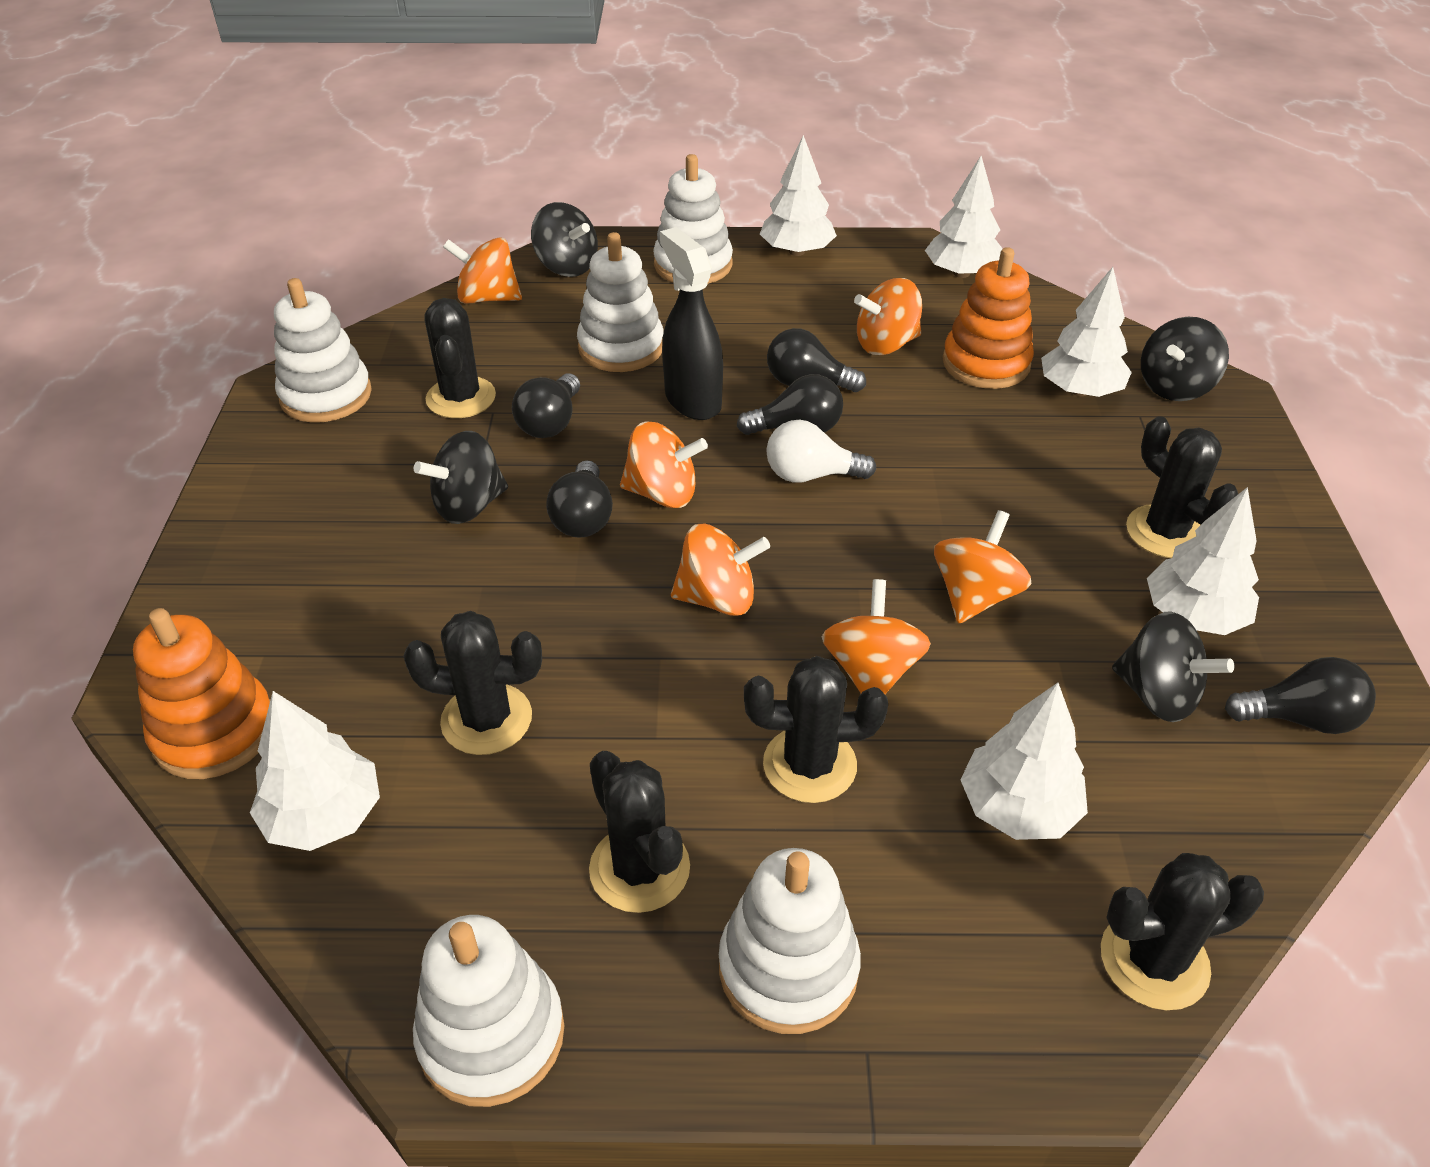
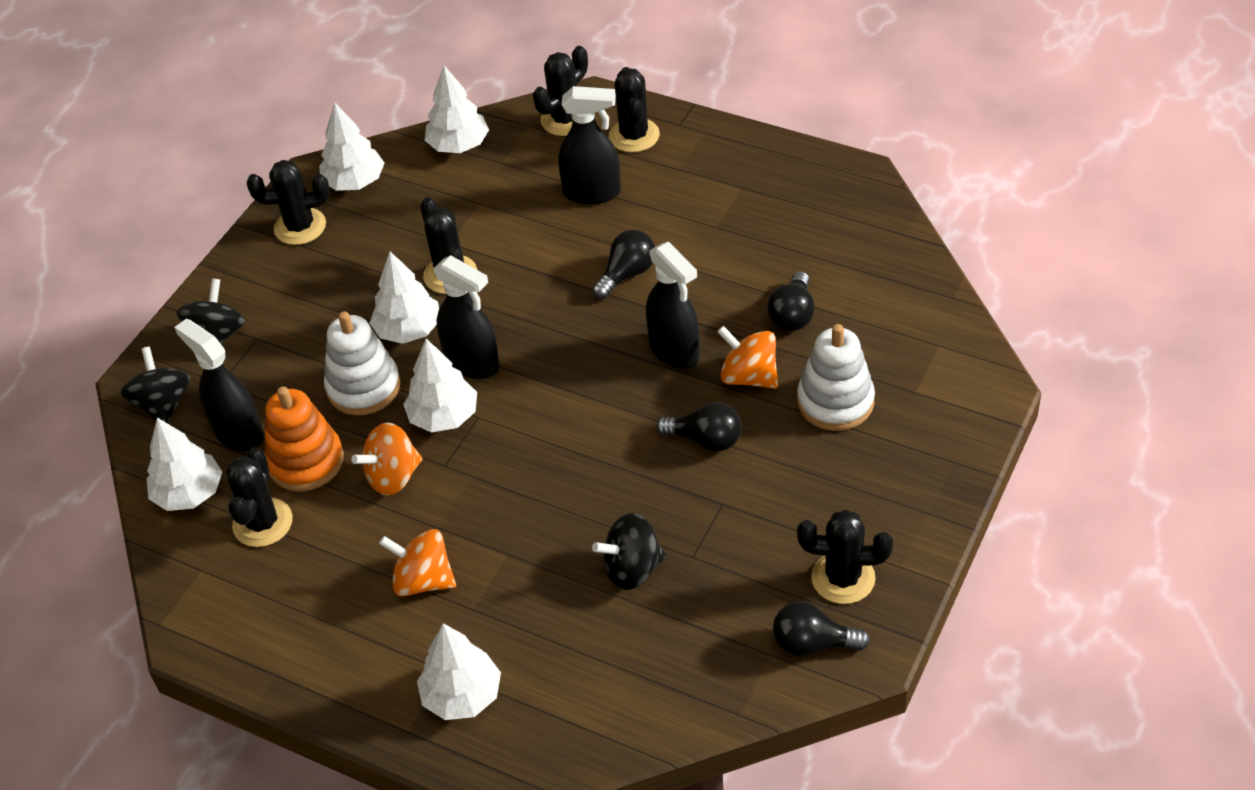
black light bulb: [512,374,580,438] [546,460,613,538] [737,374,843,435] [767,328,866,392] [1225,657,1376,734] = 5 -> [592,229,655,299] [656,402,742,452] [767,271,815,331] [773,602,870,657] = 4
black spinning top: [414,431,508,524] [531,202,598,277] [1112,611,1234,722] [1141,317,1229,401] = 4 -> [120,347,190,424] [177,278,245,344] [592,513,666,590] = 3
black spray bottle: [660,227,723,420] = 1 -> [174,319,264,451] [433,255,500,379] [558,86,621,204] [646,241,699,369] = 4
orange spinning top: [443,237,522,304] [620,421,708,508] [671,524,770,616] [822,579,931,694] [854,278,922,355] [934,510,1031,624] = 6 -> [352,422,422,496] [379,529,456,596] [717,326,778,389] = 3
orange stacking toy: [133,608,270,779] [942,247,1034,389] = 2 -> [265,386,344,492] = 1
white light bulb: [766,420,876,483] = 1 -> none = 0
white stacking toy: [274,278,372,423] [413,915,564,1107] [577,232,664,372] [653,154,733,284] [719,848,861,1034] = 5 -> [324,311,401,415] [797,324,875,431] = 2

